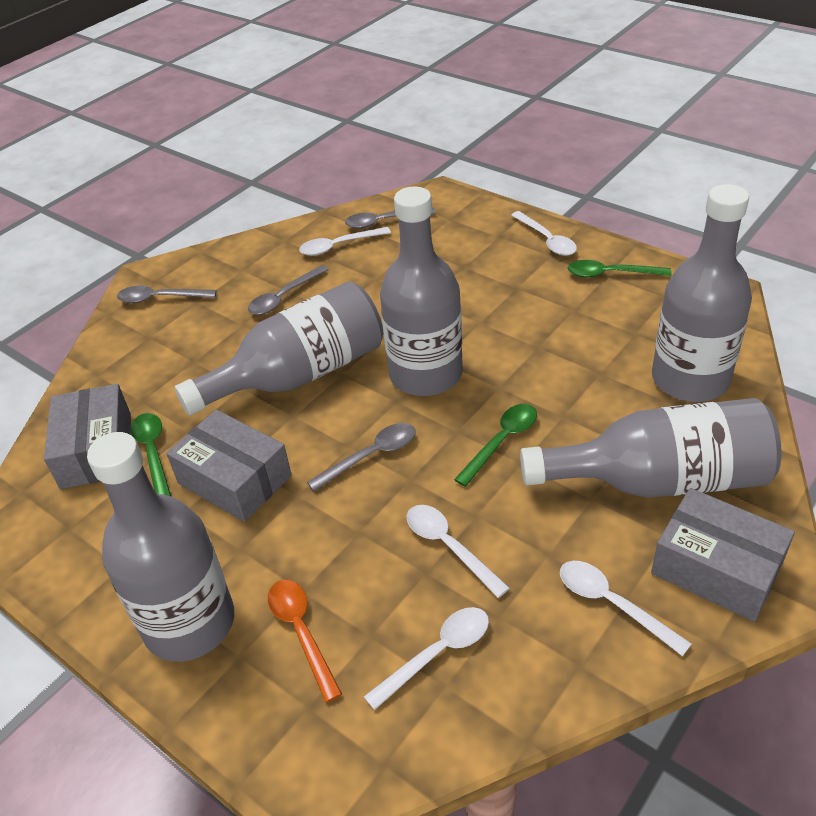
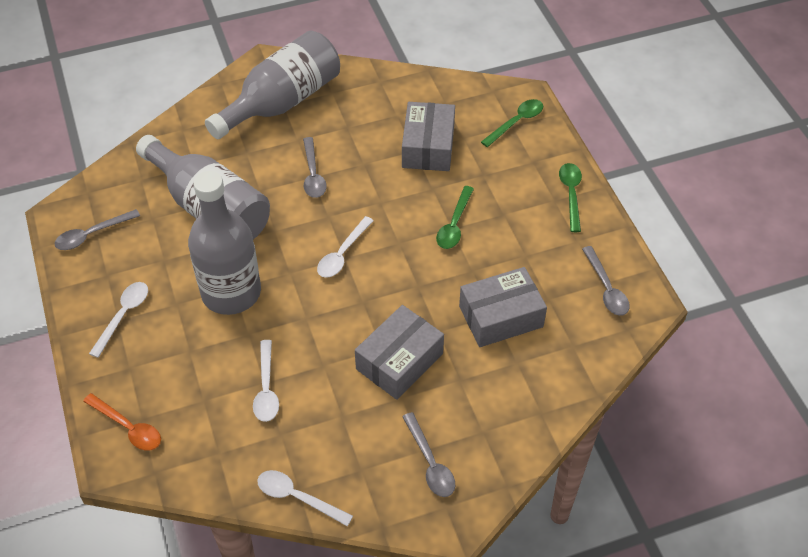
grey bottle: [87,432,234,662] [175,281,383,416] [380,186,463,396] [520,398,782,498] [652,184,752,402] = 5 -> [136,135,270,239] [188,171,261,315] [205,31,340,139] = 3
white spoon: [299,227,391,256] [364,607,489,710] [406,505,510,598] [511,211,577,256] [560,561,692,656] = 5 -> [89,282,148,358] [253,340,279,422] [257,470,353,526] [317,216,374,278] = 4

